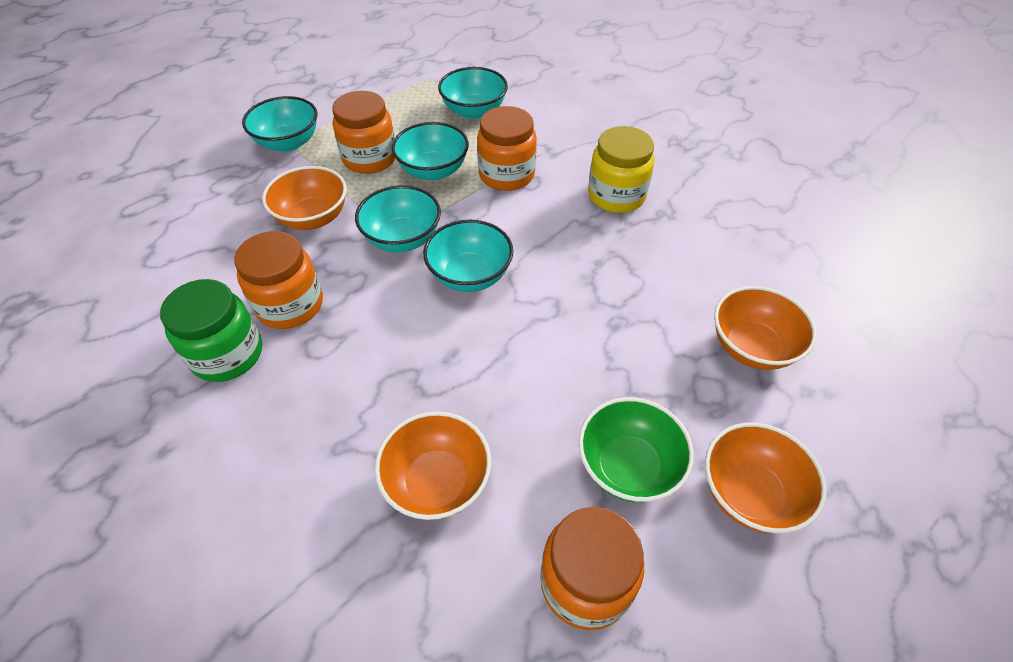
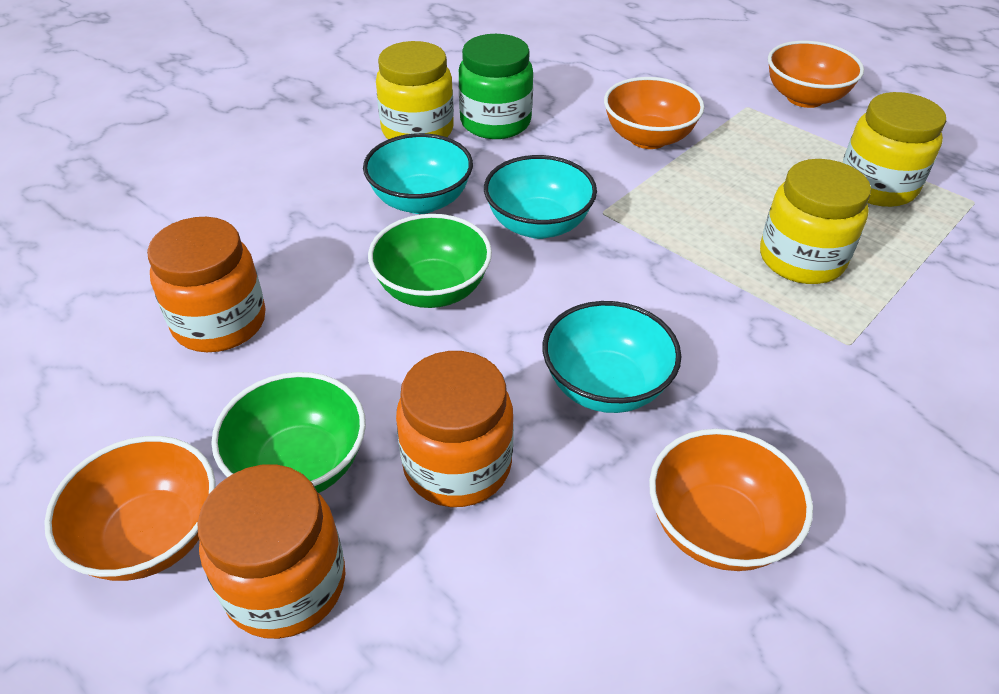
green bowl: [579,397,694,502] = 1 -> [211,372,366,493] [368,214,492,308] = 2
orange jar: [234,231,323,329] [332,91,395,174] [477,106,537,191] [540,507,644,630] = 4 -> [147,217,266,352] [197,464,345,639] [396,351,514,507] = 3
turquoise bowl: [242,96,317,152] [355,185,441,252] [392,122,469,180] [423,220,513,292] [438,67,508,119] = 5 -> [363,133,473,214] [484,155,597,239] [542,301,681,413] = 3
yellow jar: [588,126,654,213] = 1 -> [376,41,454,139] [760,159,871,284] [842,92,946,207] = 3

